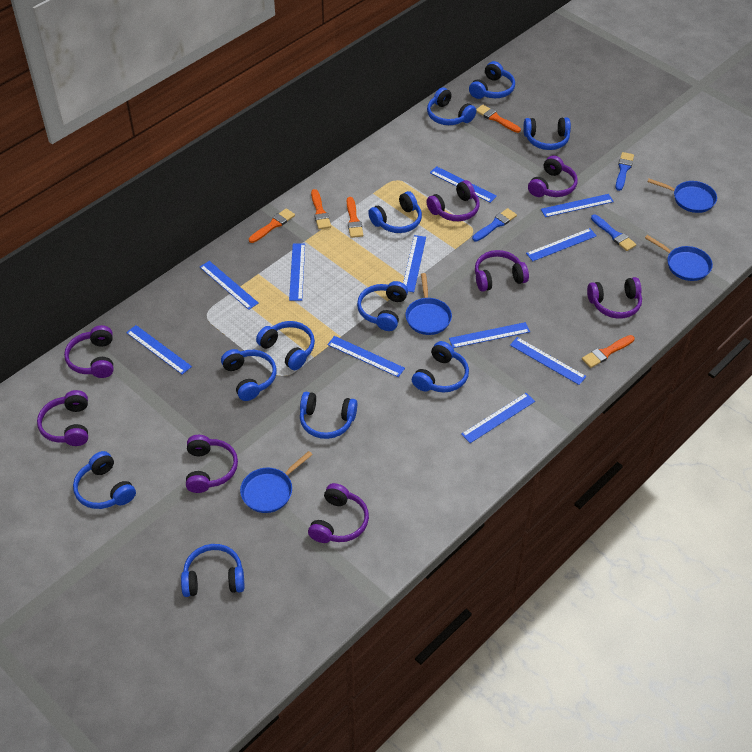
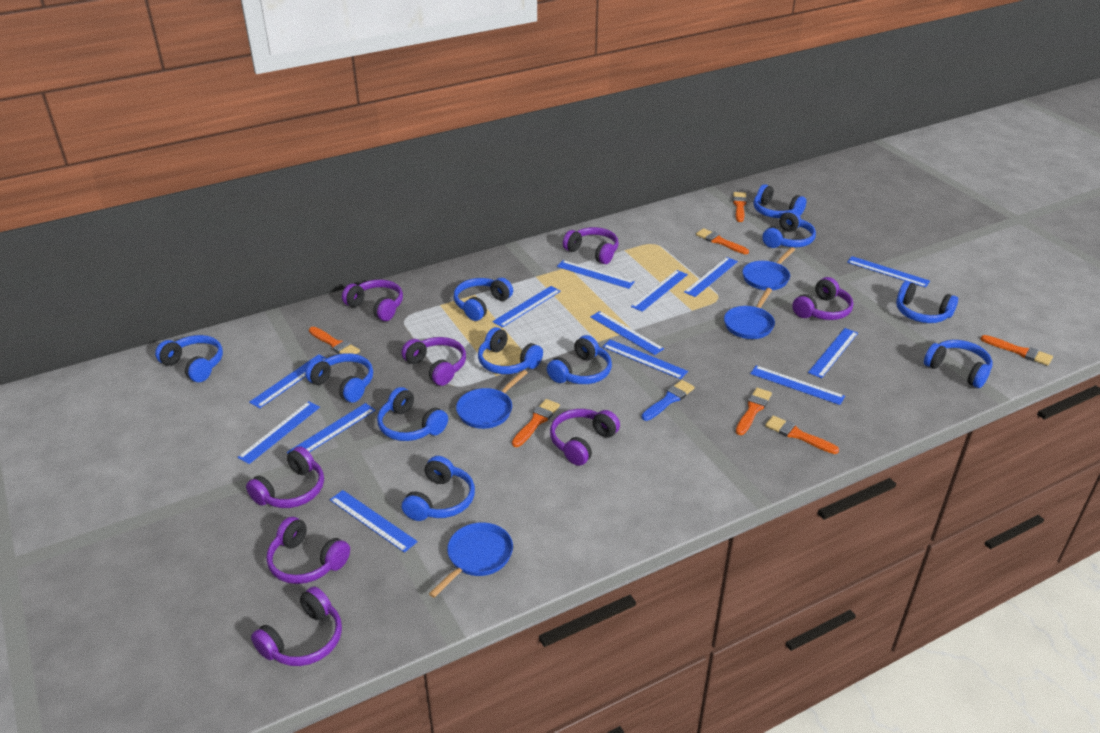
blue brush: [472,208,517,242] [591,215,636,251] [615,152,634,191] = 3 -> [642,380,695,421] = 1
blue ruler: [126,325,192,375] [200,261,259,310] [289,243,305,301] [327,336,405,377] [403,235,426,292] [430,166,497,203] [449,322,530,348] [461,393,535,443] [510,337,587,385] [526,228,597,261] [541,194,614,217] = 11 -> [237,401,320,464] [249,354,327,408] [287,403,376,454] [330,490,418,553] [492,286,561,328] [557,260,635,289] [590,311,664,355] [602,339,688,379] [631,270,688,312] [684,257,738,297] [750,365,845,405] [808,328,858,378] [847,256,930,287] = 13
orange brush: [249,208,295,243] [311,189,331,229] [347,197,363,238] [476,104,521,133] [582,335,635,368] = 5 -> [309,327,360,354] [512,399,560,447] [696,228,749,254] [733,192,747,222] [736,388,772,435] [765,416,839,454] [981,335,1053,366] = 7

